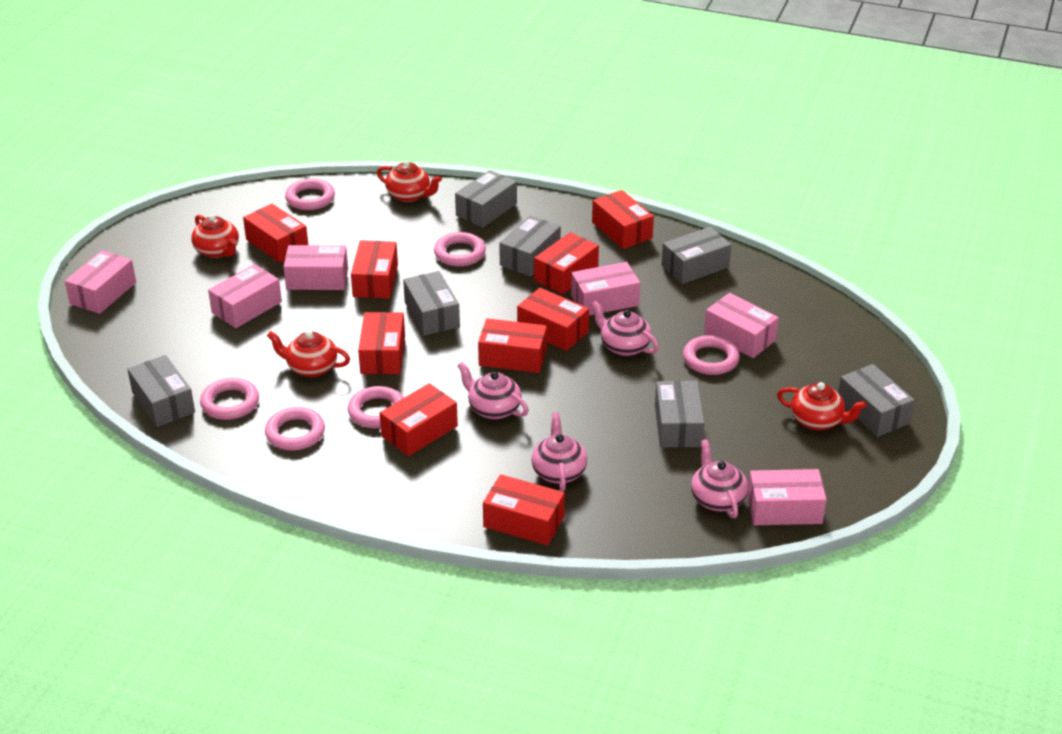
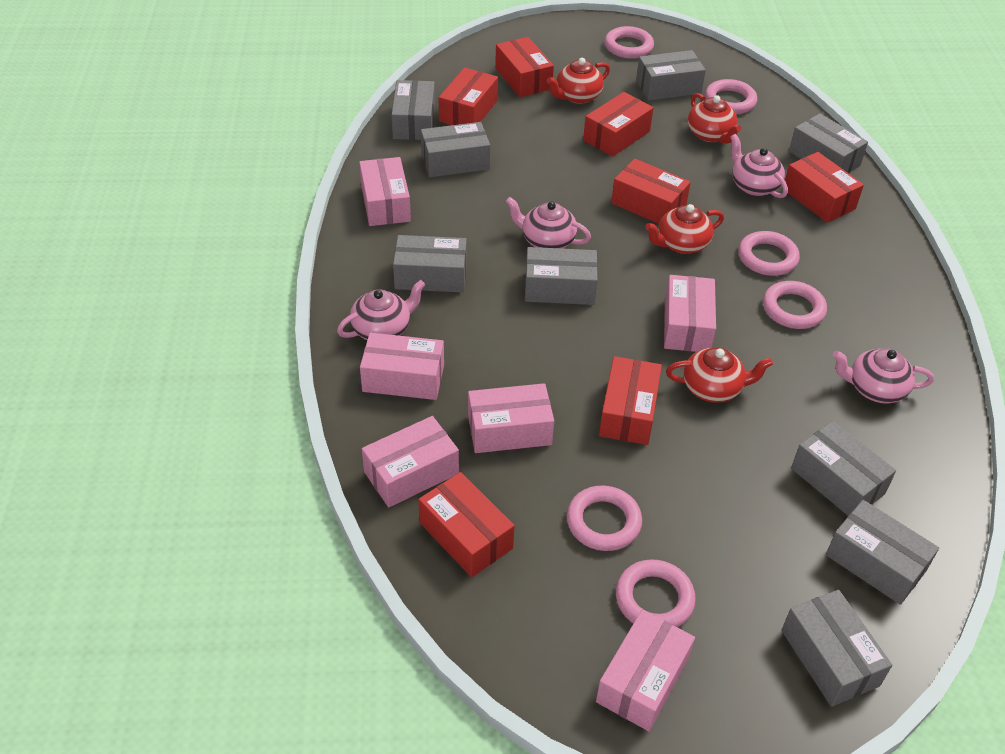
grey box: [127,355,195,427] [403,271,460,336] [455,170,517,228] [499,216,561,277] [655,381,704,448] [661,227,731,284] [838,364,915,437] = 7 -> [392,80,435,140] [393,235,467,292] [421,122,490,177] [525,247,598,305] [636,50,706,101] [781,590,892,707] [789,113,868,173] [791,421,896,516] [826,500,939,605] = 9
red box: [243,204,308,263] [351,240,398,299] [358,312,405,374] [380,383,458,456] [478,318,547,373] [483,474,565,546] [517,288,589,351] [534,232,599,294] [592,190,654,249] = 9 -> [418,472,515,577] [439,67,498,125] [495,37,554,97] [583,92,653,157] [599,356,662,445] [611,159,691,224] [785,152,864,223] = 7

